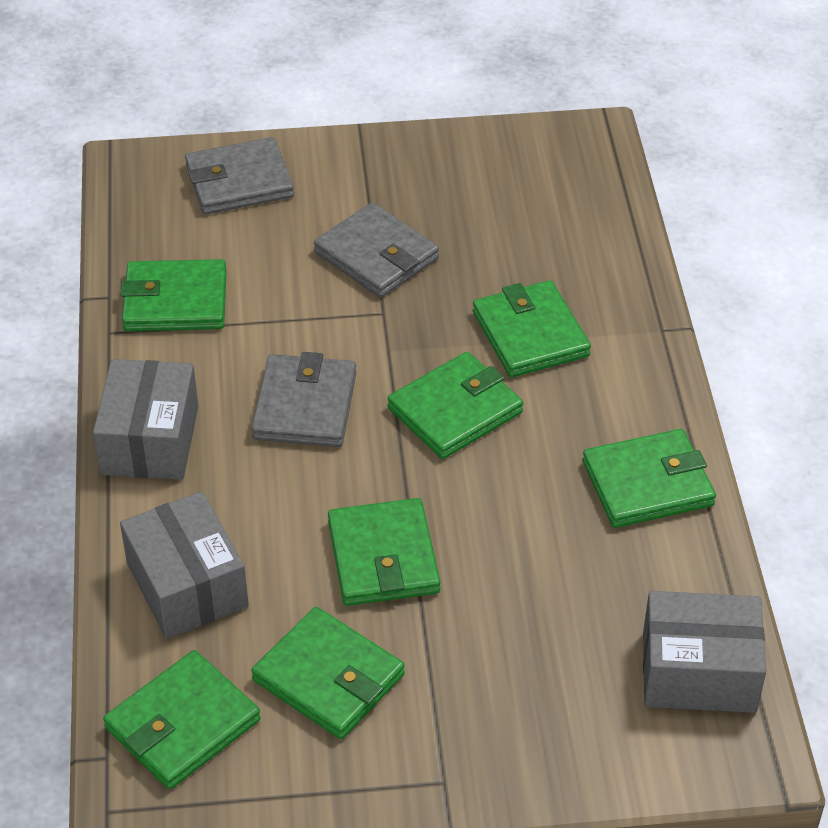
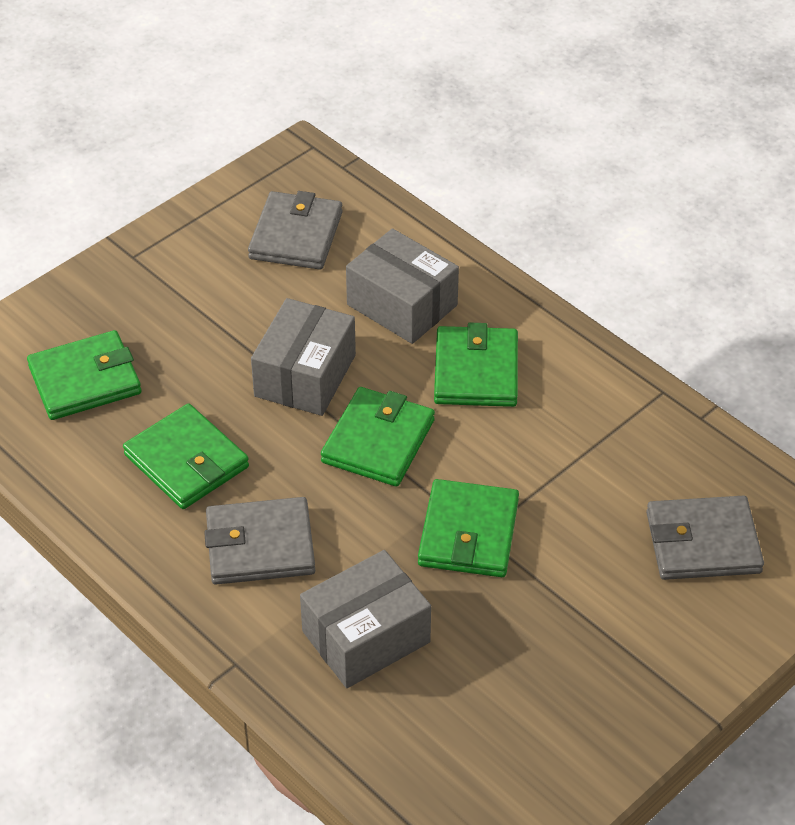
green wallet: [103,650,261,789] [121,259,227,331] [252,607,405,739] [328,498,441,606] [387,352,523,459] [473,280,591,377] [583,429,716,528] = 7 -> [27,330,142,420] [123,403,249,509] [321,387,435,487] [418,479,519,577] [434,323,518,407] = 5

